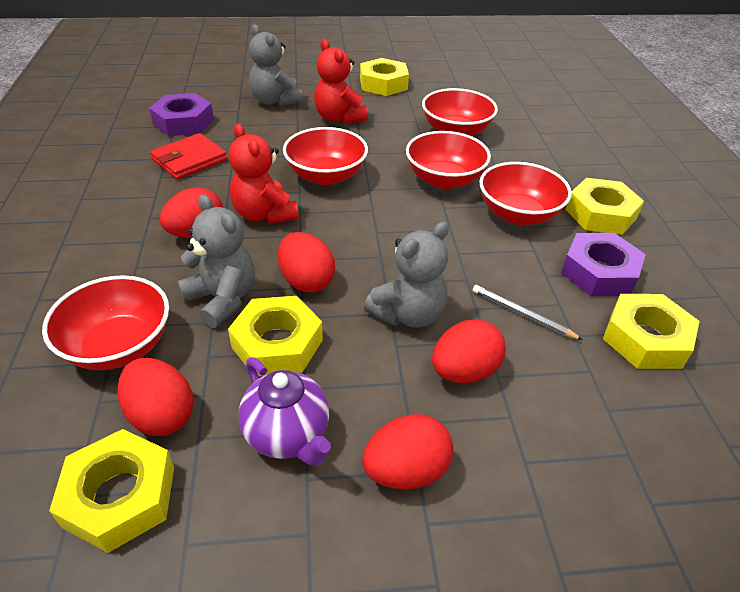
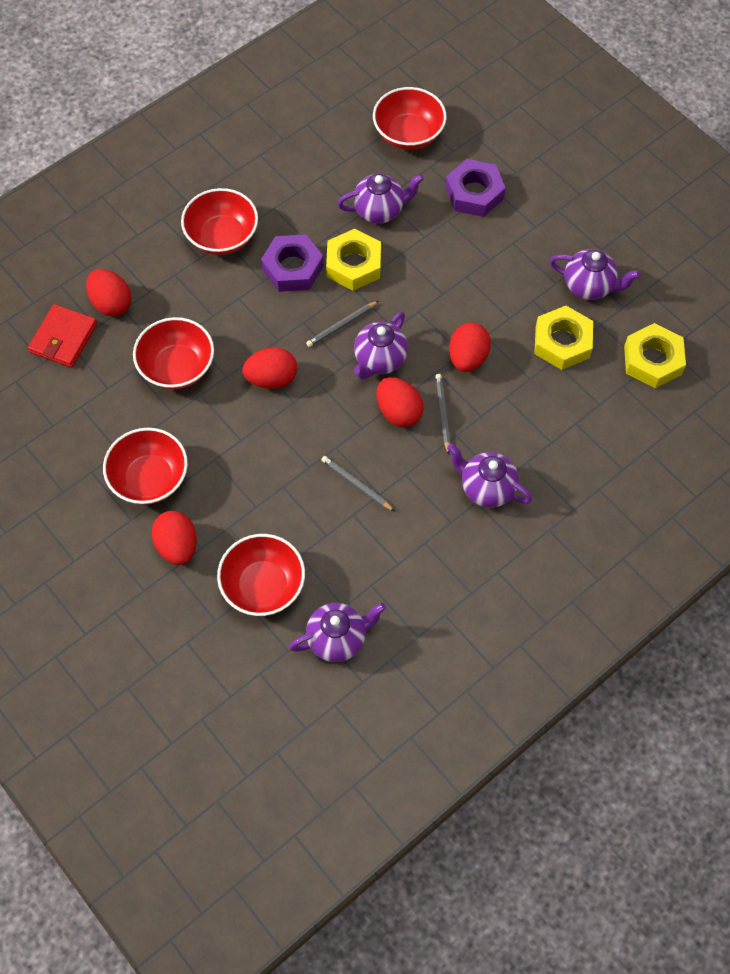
grey pencil: [473,285,583,340] = 1 -> [306,301,379,347] [321,456,395,511] [435,374,451,455] = 3
grey teddy bear: [177,194,255,328] [249,25,303,106] [364,222,449,328] = 3 -> none = 0
purple teapot: [238,357,331,466] = 1 -> [289,603,386,662] [337,174,424,224] [354,312,408,380] [447,444,532,508] [550,249,641,300] = 5
red teddy bear: [229,124,299,224] [314,39,368,124] = 2 -> none = 0
yellow nut: [49,429,174,553] [228,296,323,376] [360,58,409,96] [565,178,644,235] [603,294,700,369] = 5 -> [326,229,381,291] [534,306,593,370] [624,323,686,388] = 3

